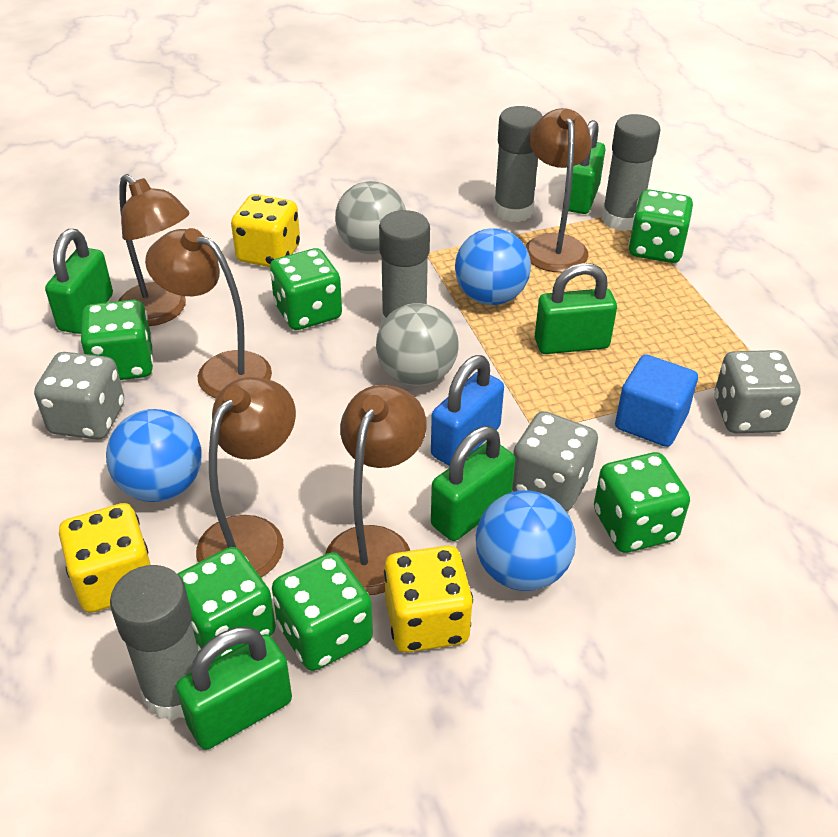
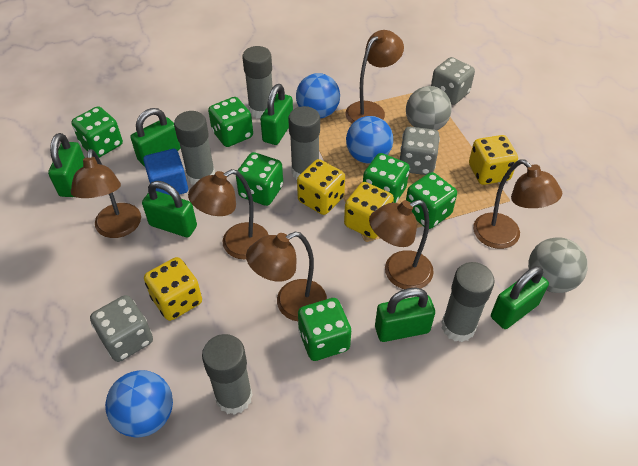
blue padlock: [431,355,504,466] = 1 -> none = 0
brown lamp: [118,174,189,326] [145,228,272,398] [196,377,296,577] [325,385,427,595] [525,108,592,272] = 5 -> [71,149,141,238] [188,169,269,259] [246,232,327,321] [345,30,404,124] [369,200,434,289] [473,159,562,249] = 6
green padlock: [45,229,113,334] [176,627,292,750] [431,426,515,541] [535,263,617,354] [568,120,605,214] = 5 -> [48,133,85,197] [130,108,181,167] [142,181,197,237] [260,84,293,145] [375,288,435,342] [491,266,549,329] = 6
grey glue stick: [110,565,199,721] [379,210,430,322] [493,106,543,222] [602,114,660,231] = 4 -> [174,111,215,185] [202,334,253,415] [242,46,273,118] [288,106,320,180] [441,262,495,342] = 5
yellow dice: [59,503,151,613] [231,194,300,267] [384,546,473,653] = 3 -> [144,257,202,321] [297,159,345,215] [344,182,394,239] [469,135,518,185] = 4

